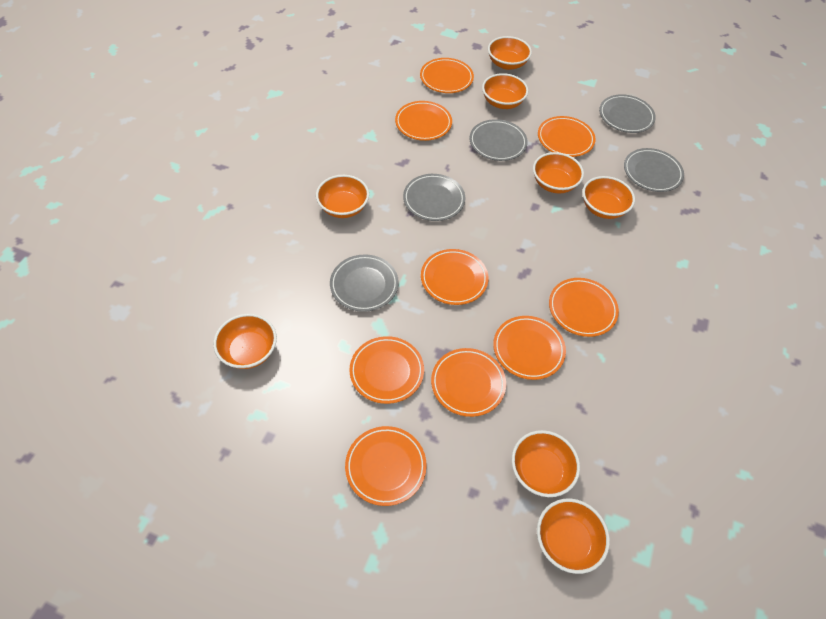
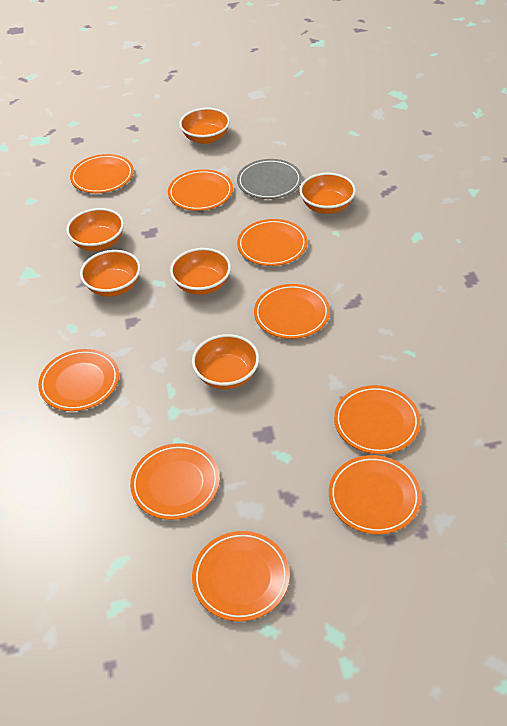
grey plate: [330,254,399,312] [403,174,465,221] [469,119,528,161] [599,94,656,133] [624,148,684,192] = 5 -> [237,159,302,199] = 1
orange bowl: [213,314,277,369] [316,175,369,218] [482,73,528,109] [488,36,532,70] [512,430,580,497] [533,152,584,193] [537,499,610,574] [582,176,635,219] = 8 -> [66,208,124,251] [80,250,141,297] [170,248,231,295] [179,108,230,144] [192,334,259,389] [299,173,356,214] = 6

